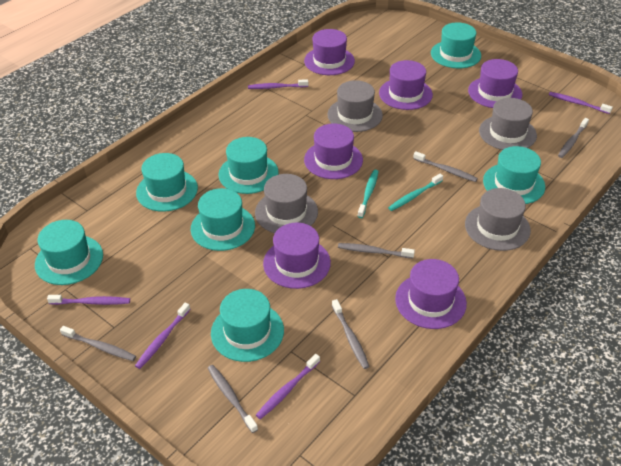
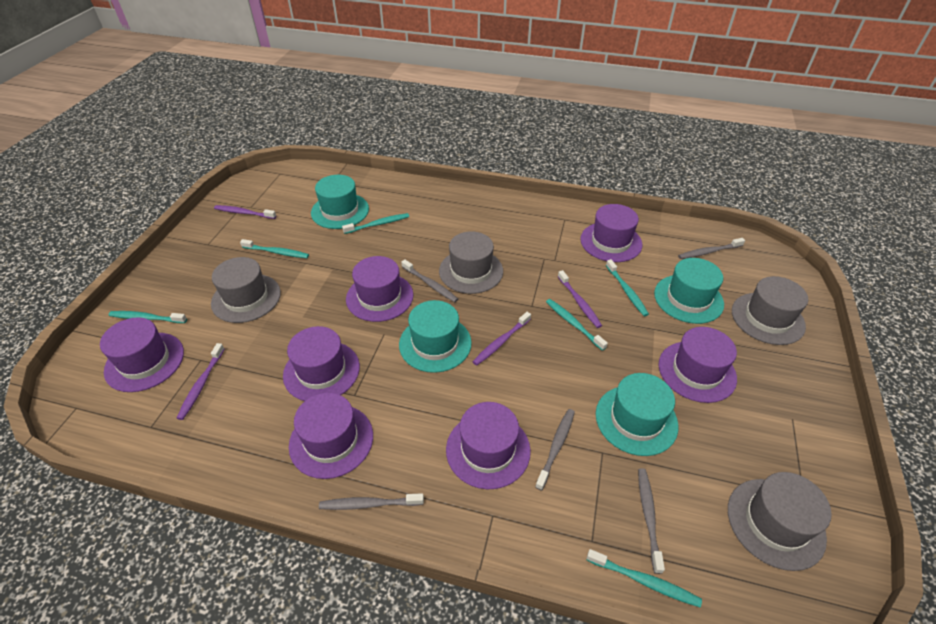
grey toothbrush: [60,326,136,361] [208,365,258,433] [332,299,370,369] [338,243,415,258] [413,151,478,182] [558,118,589,158] = 6 -> [319,493,424,510] [401,259,458,302] [535,409,575,491] [638,468,665,574] [678,238,745,259] = 5
purple hat: [263,223,331,289] [304,29,355,75] [304,123,363,179] [379,60,433,110] [395,259,467,329] [468,59,522,108] = 6 -> [100,317,184,392] [283,326,360,401] [289,393,373,479] [346,256,413,322] [446,402,531,489] [581,204,642,262] [659,327,737,403] = 7
purple toothbrush: [47,295,130,305] [135,302,190,369] [248,79,308,89] [256,354,320,419] [549,92,613,114] = 5 -> [177,343,225,420] [214,205,276,219] [473,312,531,366] [558,270,602,328] = 4
turquoise hat: [35,220,103,285] [136,153,198,212] [191,188,255,251] [211,289,284,362] [219,137,279,194] [431,22,481,68] [483,146,545,204] = 7 -> [311,175,369,229] [399,300,472,373] [596,373,678,456] [654,258,724,324] = 4
turquoise toothbrush: [357,170,379,218] [388,174,443,211] = 2 -> [108,311,187,323] [240,239,309,258] [342,213,409,234] [546,299,608,351] [587,549,702,607] [606,259,649,316] = 6

